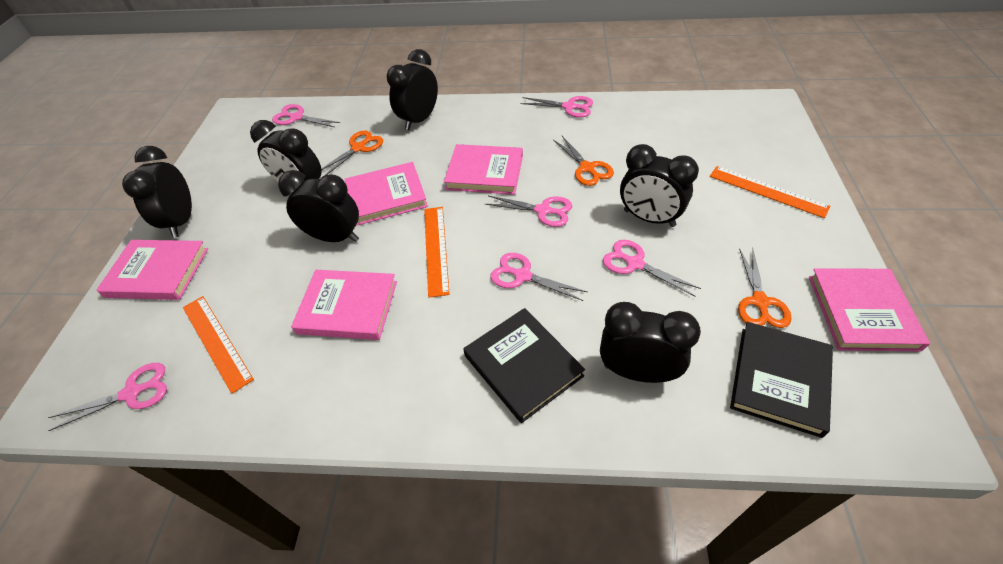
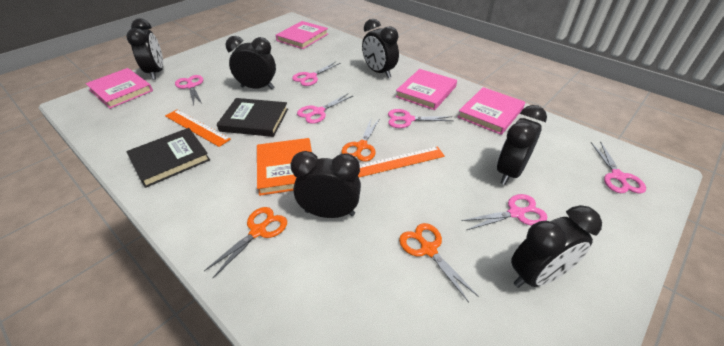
orange book: none = 0 -> [257,138,312,196] = 1
orange ruler: [183,296,254,394] [424,207,450,298] [710,166,831,218] = 3 -> [165,110,231,147] [358,147,445,177] = 2
pink book: [97,240,208,300] [291,270,397,340] [345,162,428,226] [444,144,523,195] [809,268,930,351] = 5 -> [86,68,153,109] [276,21,328,49] [395,69,457,110] [458,87,525,135] = 4

